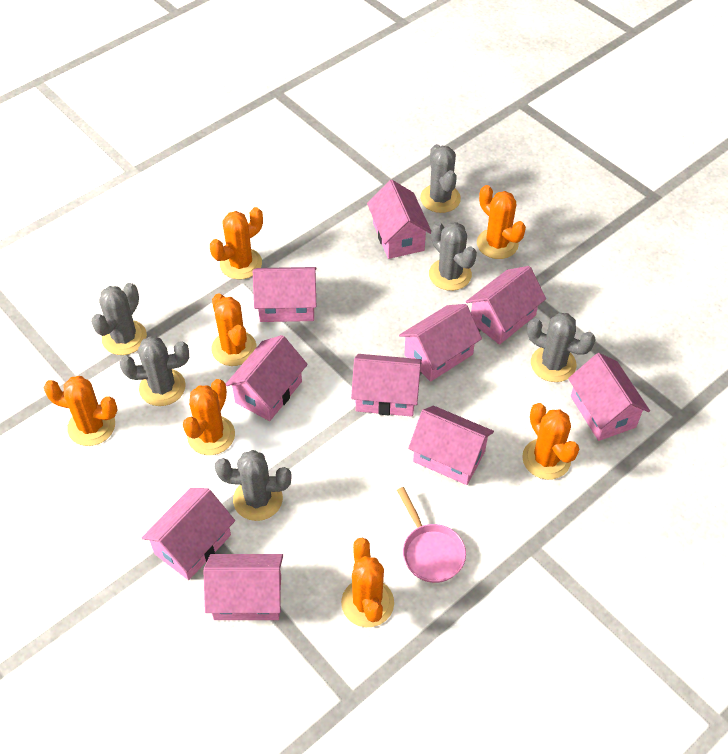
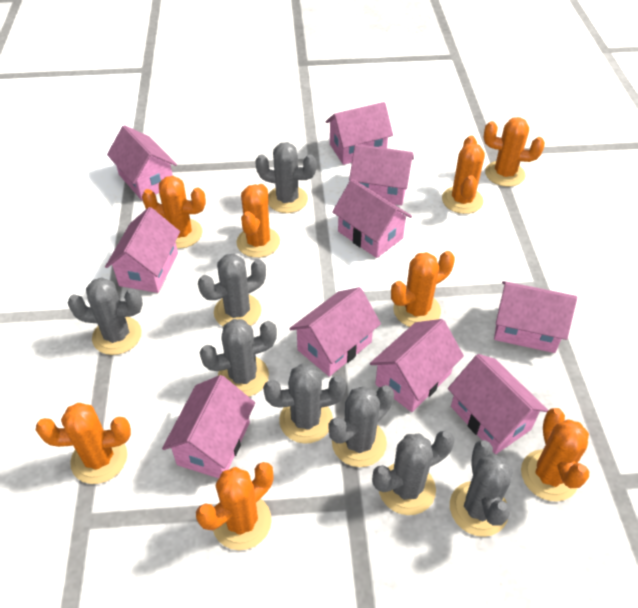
grey cactus: [91,283,147,355] [120,336,189,406] [215,450,292,521] [420,144,461,213] [429,222,477,291] [527,313,596,382] = 6 -> [68,278,143,355] [198,253,266,326] [200,319,277,397] [255,142,317,213] [263,363,346,444] [328,385,394,467] [372,431,454,515] [450,440,513,537] = 8
orange cactus: [43,376,117,446] [183,379,235,455] [210,207,263,280] [211,294,256,366] [341,537,394,627] [477,185,526,259] [522,403,579,480] = 7 -> [36,403,131,484] [142,176,206,249] [196,462,274,550] [236,184,280,258] [391,251,455,327] [442,135,485,214] [484,117,545,187] [521,408,589,502] = 8
pink pan: [397,487,466,583] = 1 -> none = 0

